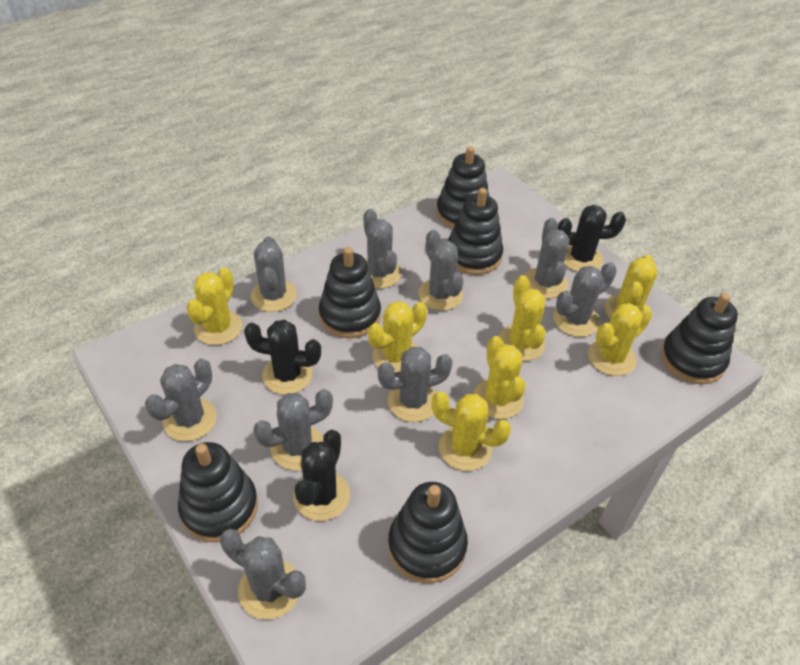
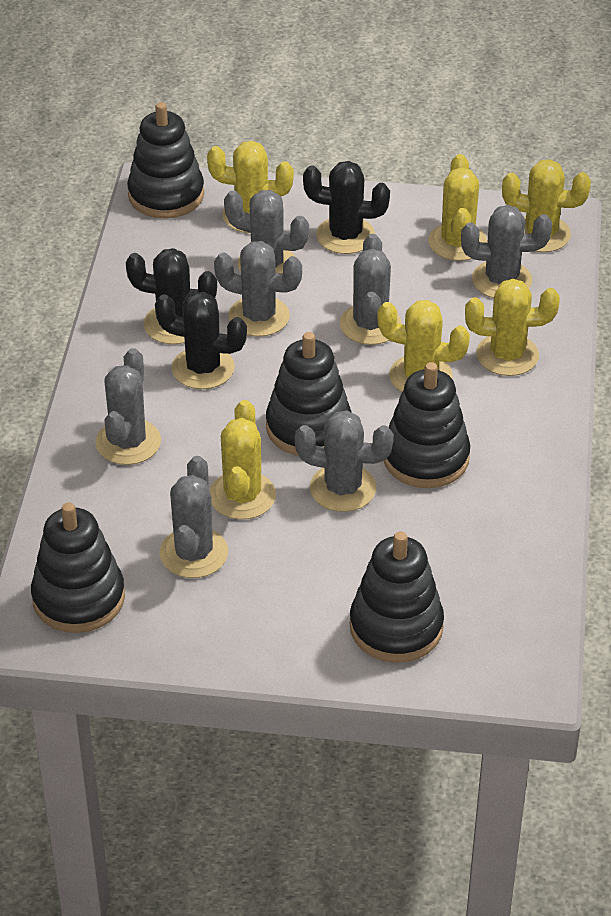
black stacking toy: [178,442,258,542] [319,247,381,338] [388,482,468,583] [436,146,489,228] [447,188,503,275] [661,293,738,384] = 6 -> [31,502,125,633] [127,102,204,218] [266,332,351,456] [350,531,444,663] [384,362,470,488] = 5
grey cactus: [145,359,217,441] [220,529,306,620] [251,236,297,312] [253,389,333,471] [363,209,401,289] [378,347,453,422] [418,230,463,311] [525,218,570,298] [553,262,617,337] = 9 -> [96,348,161,465] [160,456,228,578] [214,241,302,337] [224,190,309,274] [295,411,394,512] [340,234,401,345] [461,205,552,298] = 7
yellow cactus: [186,268,242,345] [368,301,427,373] [432,392,511,471] [473,336,526,419] [498,275,546,361] [588,303,652,376] [604,255,657,319] = 7 -> [207,141,294,233] [210,400,276,520] [377,300,470,392] [428,154,487,261] [465,279,560,376] [502,159,591,252] = 6

